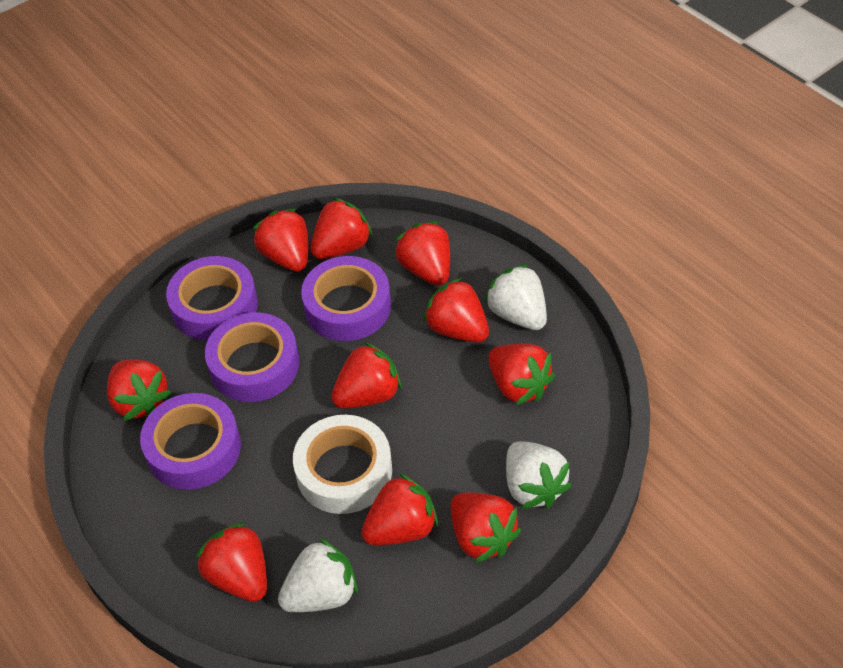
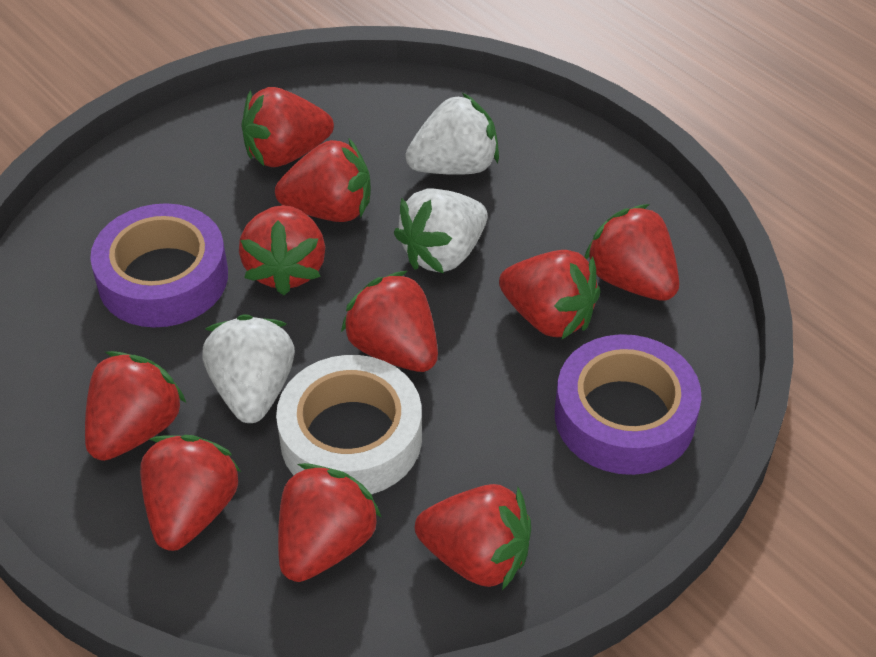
purple tape: [140,393,241,490] [166,256,258,341] [205,312,299,402] [301,256,391,341] = 4 -> [90,203,228,328] [555,334,702,475] = 2

